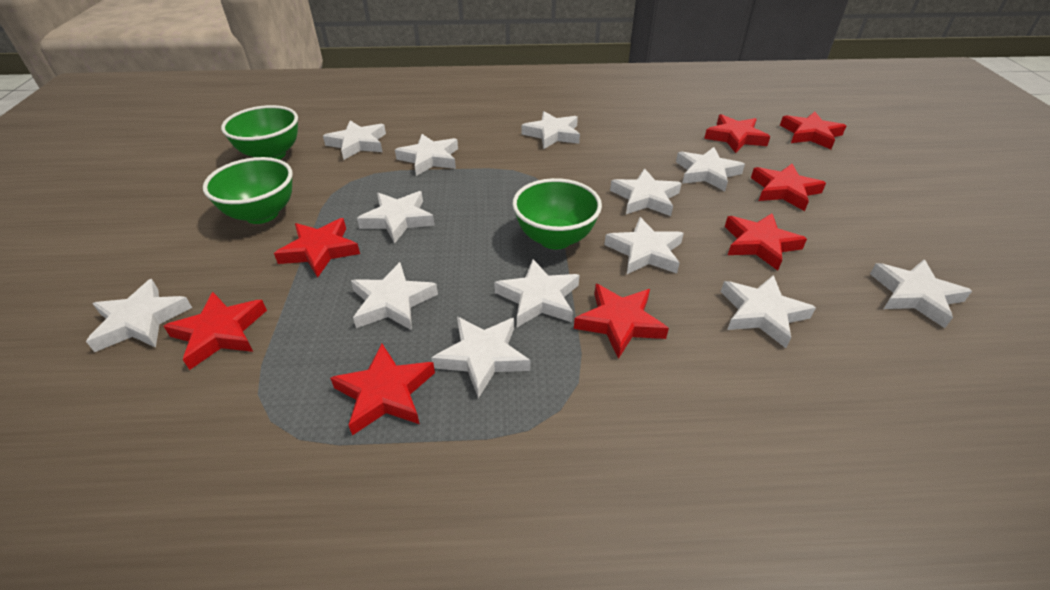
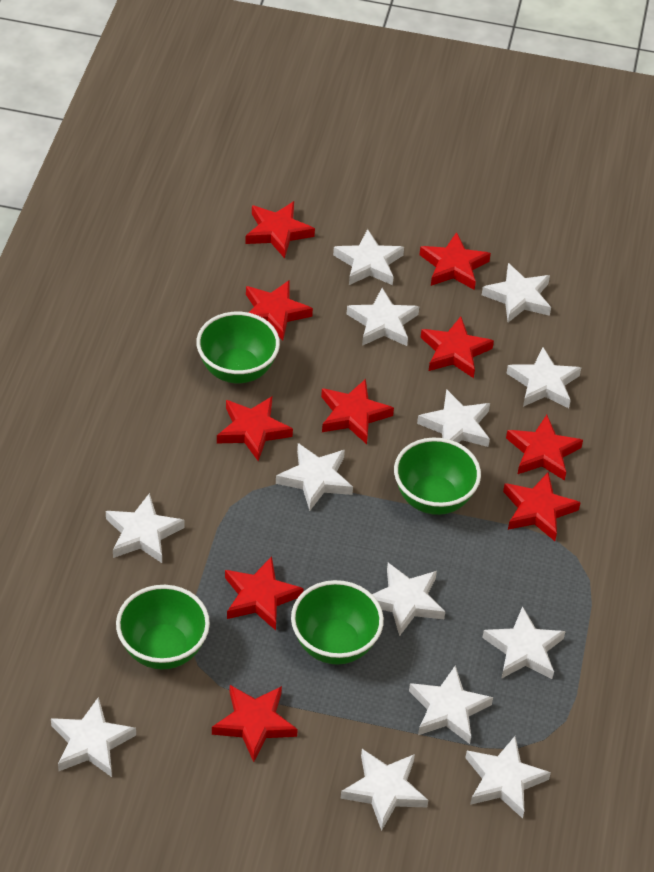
green bowl: [203,157,293,224] [221,105,298,160] [512,178,602,250] = 3 -> [116,585,210,669] [196,312,280,383] [291,580,384,664] [394,437,481,515] = 4
red star: [163,292,267,370] [274,218,360,278] [330,344,435,435] [574,284,669,359] [704,114,770,153] [725,213,807,271] [751,164,826,211] [780,112,846,149] = 8 -> [212,685,298,762] [217,396,293,461] [225,557,304,630] [245,201,315,258] [246,280,313,341] [321,379,394,444] [419,232,491,290] [420,316,494,378] [503,473,581,541] [506,415,583,481] = 10

